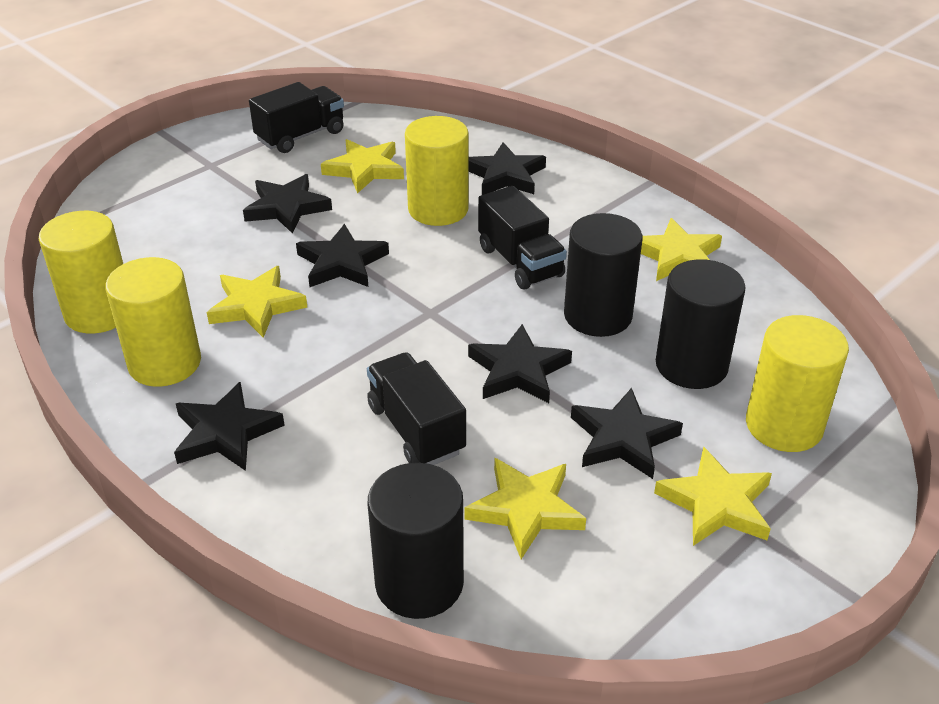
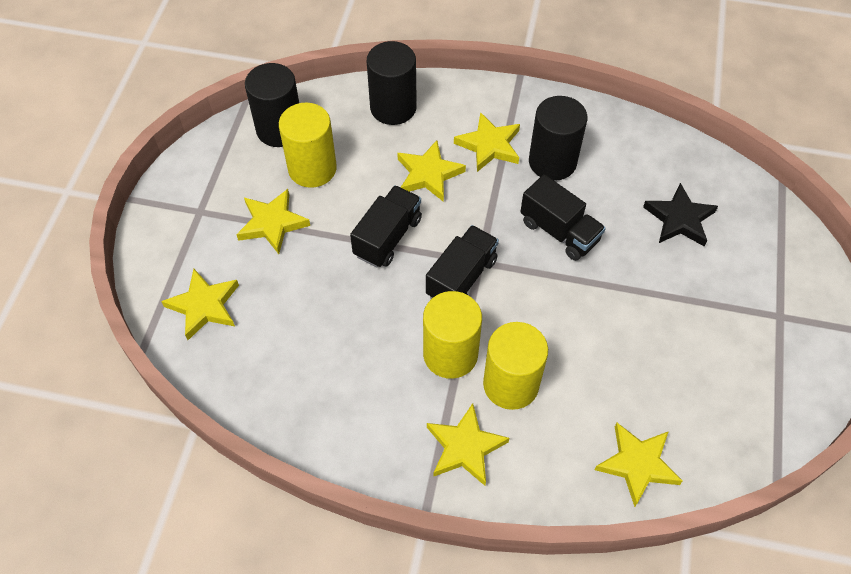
black star: [174,382,285,471] [243,174,332,233] [296,224,389,287] [468,324,572,403] [469,142,546,195] [571,388,683,479] = 6 -> [643,183,718,247] = 1
yellow cylinder: [39,211,123,334] [105,257,201,387] [405,116,469,226] [746,315,849,452] = 4 -> [279,103,337,188] [423,291,482,379] [483,322,548,410] = 3
yellow star: [207,266,307,338] [321,139,404,194] [464,458,586,559] [641,218,722,281] [654,446,772,546] = 5 -> [161,269,239,340] [236,189,310,254] [397,140,466,202] [427,403,509,486] [454,112,520,172] [595,423,683,507] = 6

